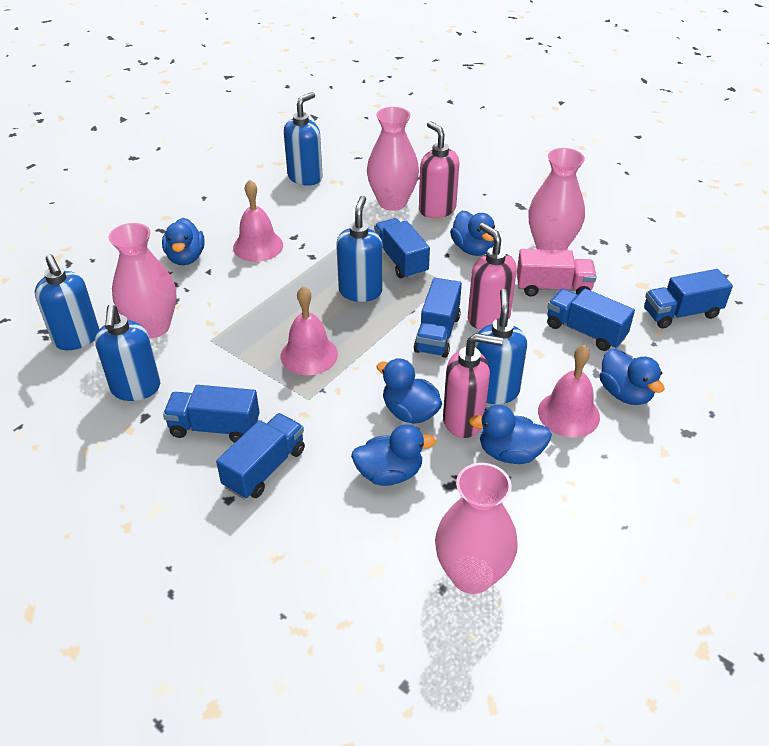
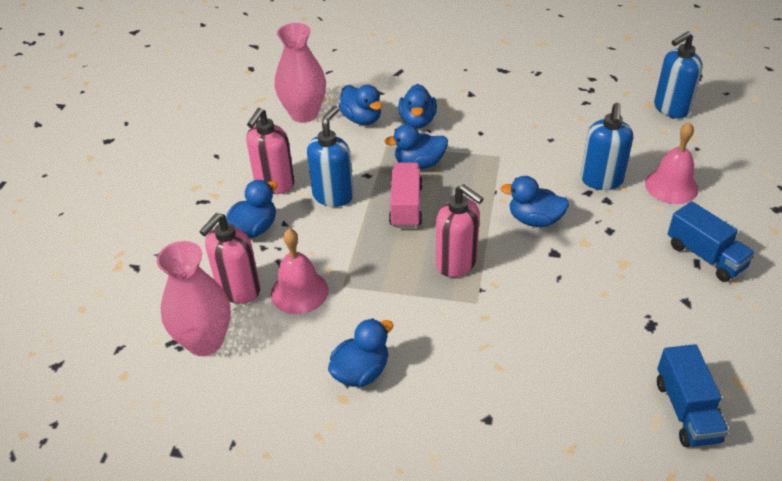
blue soap dispenser: [35,254,99,350] [95,304,160,401] [284,92,323,186] [336,196,383,302] [475,289,527,404] = 5 -> [307,106,354,207] [580,103,633,190] [654,31,703,118] = 3
blue truck: [163,385,260,443] [216,413,305,499] [374,218,430,279] [414,278,462,358] [547,288,635,351] [644,269,733,328] = 6 -> [657,344,729,447] [668,201,755,282] = 2
pink bell: [233,180,283,262] [281,286,338,375] [538,345,600,437] = 3 -> [271,228,328,314] [645,122,699,204] = 2
pink vase: [109,223,177,338] [367,107,419,211] [435,463,518,594] [528,148,585,250] = 4 -> [157,241,231,356] [275,23,326,123] = 2

